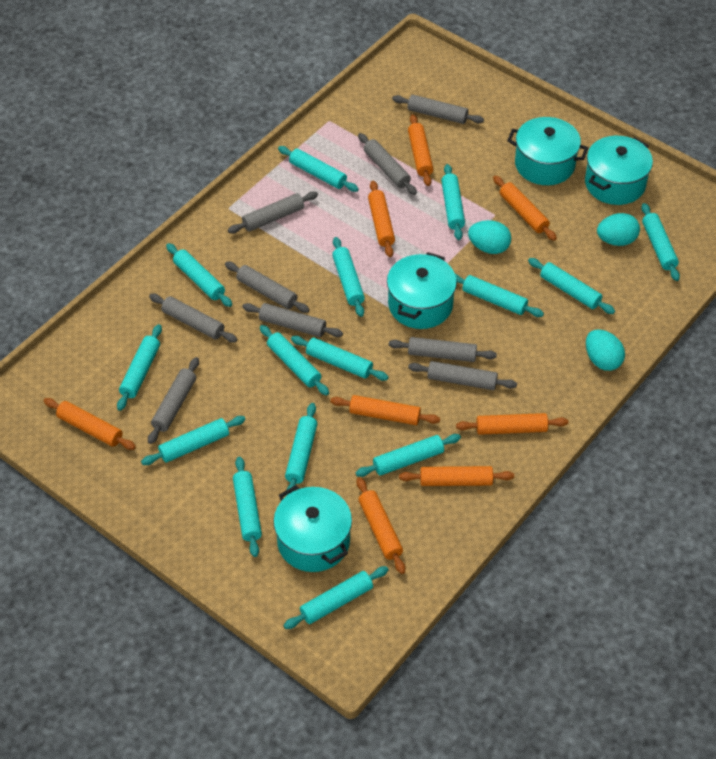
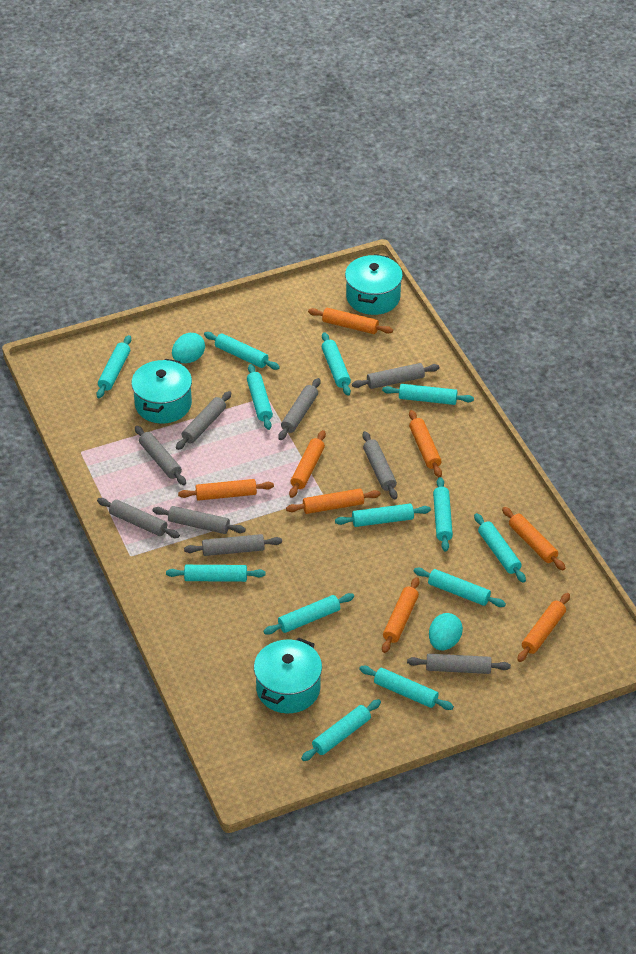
turquoise egg: [468,220,511,254] [586,329,625,371] [597,213,640,246] = 3 -> [172,333,205,363] [429,613,463,650] = 2
turquoise pot: [273,485,352,572] [387,252,457,329] [507,117,588,185] [585,136,653,205] = 4 -> [131,359,192,424] [254,637,322,713] [345,254,403,315] = 3
turquoise rolling pin: [117,324,162,411] [141,416,246,465] [166,243,232,307] [233,457,262,557] [260,325,329,396] [278,146,359,192] [283,566,389,629] [285,403,318,495] [291,336,389,381] [332,237,365,317] [356,434,461,477] [441,164,465,240] [455,274,544,317] [528,258,615,314] [641,203,680,281] = 15 -> [96,335,131,398] [166,565,266,582] [204,332,280,370] [247,364,273,430] [263,593,354,635] [301,699,381,761] [322,332,351,396] [335,504,431,527] [359,666,454,710] [382,384,474,405] [414,568,506,607] [433,477,453,552] [474,513,526,583] = 13

